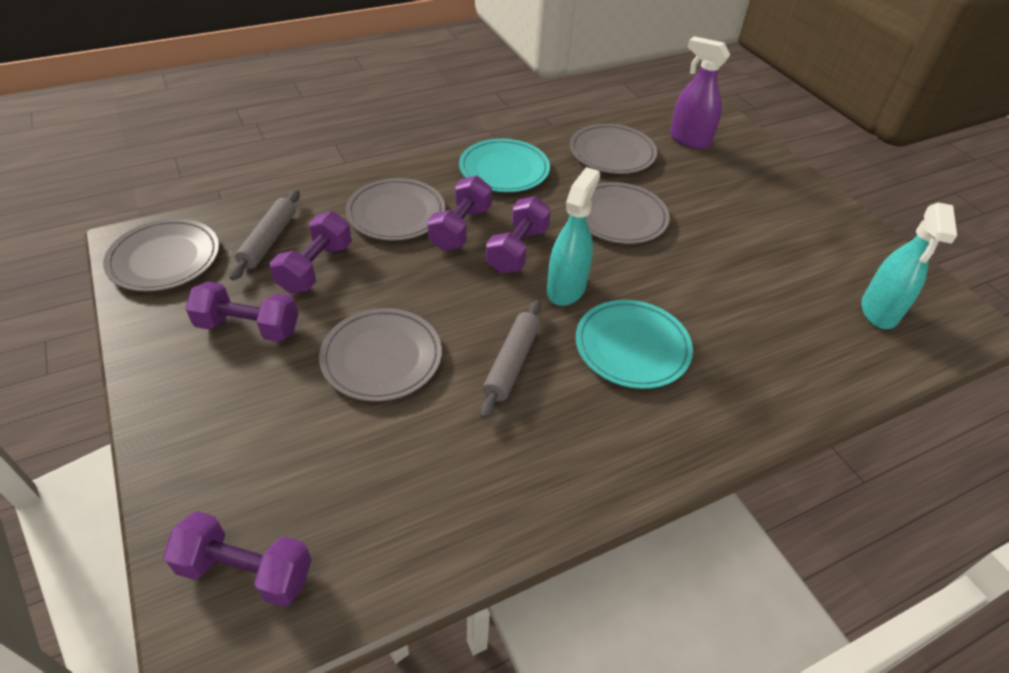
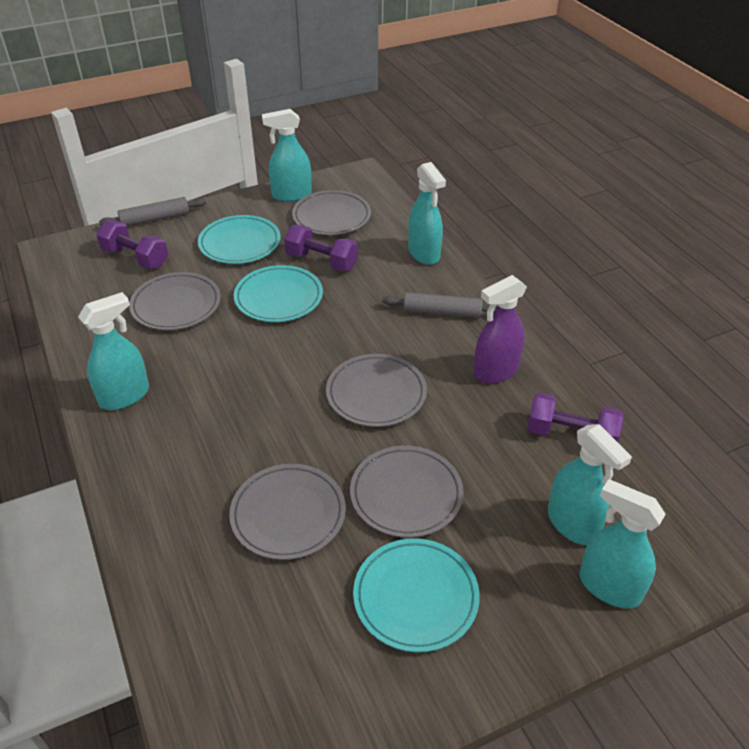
purple dumbbell: [163,511,312,607] [185,282,298,342] [270,211,352,293] [427,175,492,251] [486,196,551,274] = 5 -> [96,221,168,269] [284,225,358,271] [527,392,624,442] = 3
turquoise plate: [459,139,550,192] [576,300,693,389] = 2 -> [198,215,281,264] [234,265,323,322] [353,538,480,653] = 3
turquoise spray bottle: [547,167,600,306] [861,202,957,329] = 2 -> [78,292,149,410] [262,109,312,202] [408,162,446,265] [548,424,632,546] [579,479,666,608] = 5

